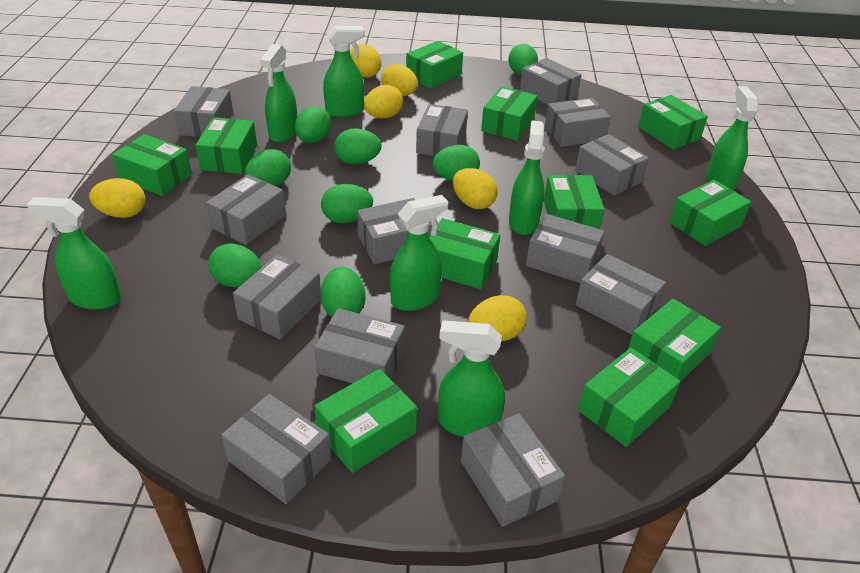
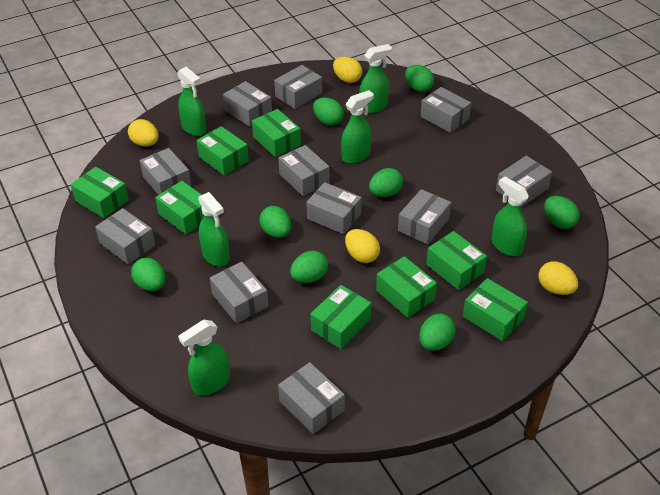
green box: [112,134,192,196] [195,117,257,174] [314,369,417,473] [406,41,463,88] [429,218,500,289] [481,86,537,141] [544,175,604,229] [578,348,680,447] [628,299,721,381] [638,95,708,150] [669,180,751,246] = 11 -> [70,167,129,218] [155,181,204,235] [196,126,249,176] [252,109,301,157] [310,285,371,349] [376,256,437,318] [426,231,487,290] [463,278,528,341] = 8
green spray bottle: [27,197,121,310] [260,44,297,142] [323,26,365,117] [390,195,449,311] [438,320,505,437] [509,120,545,235] [706,86,759,190] = 7 -> [177,67,206,136] [178,320,230,395] [198,192,230,267] [341,90,374,163] [359,44,392,113] [492,177,529,256] = 6
grey box: [174,86,233,137] [206,174,286,245] [221,394,331,504] [233,255,321,339] [314,308,405,383] [357,198,432,264] [416,104,468,156] [461,413,565,527] [520,58,581,105] [526,214,604,283] [545,98,611,147] [575,134,649,196] [575,254,666,335] = 13 -> [95,208,155,264] [140,148,191,195] [210,262,268,324] [223,81,272,127] [274,65,322,109] [278,145,330,196] [278,362,345,434] [306,182,362,234] [398,189,451,244] [420,87,471,133] [496,156,552,207] = 11
yellow egg: [89,178,145,218] [350,44,381,77] [364,85,403,118] [381,64,418,97] [453,168,498,209] [468,295,527,341] = 6 -> [128,119,158,147] [333,57,362,83] [345,229,380,263] [538,261,578,295] = 4

